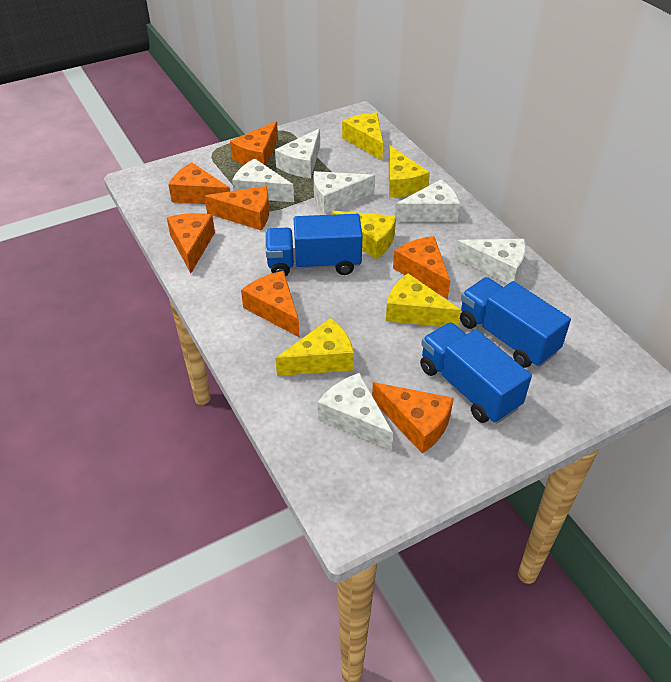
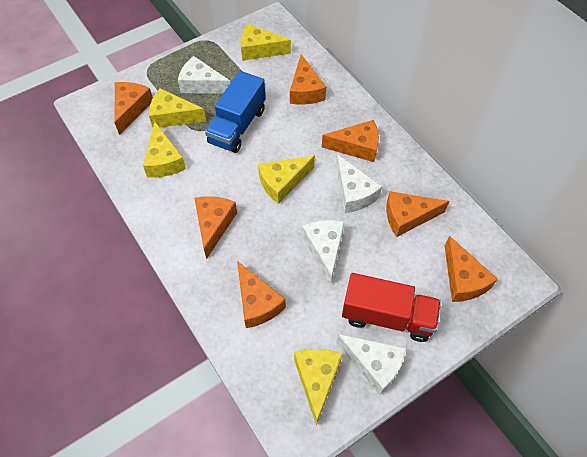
blue truck: [265,214,363,276] [420,322,532,423] [460,277,571,368] = 3 -> [205,71,266,153] = 1
red truck: none = 0 -> [342,273,441,342] = 1
white cheese: [232,158,294,202] [275,128,320,178] [314,171,375,214] [318,373,393,451] [395,180,460,222] [455,239,526,284] = 6 -> [178,56,231,94] [302,220,344,285] [336,154,382,213] [336,334,406,395] = 4

